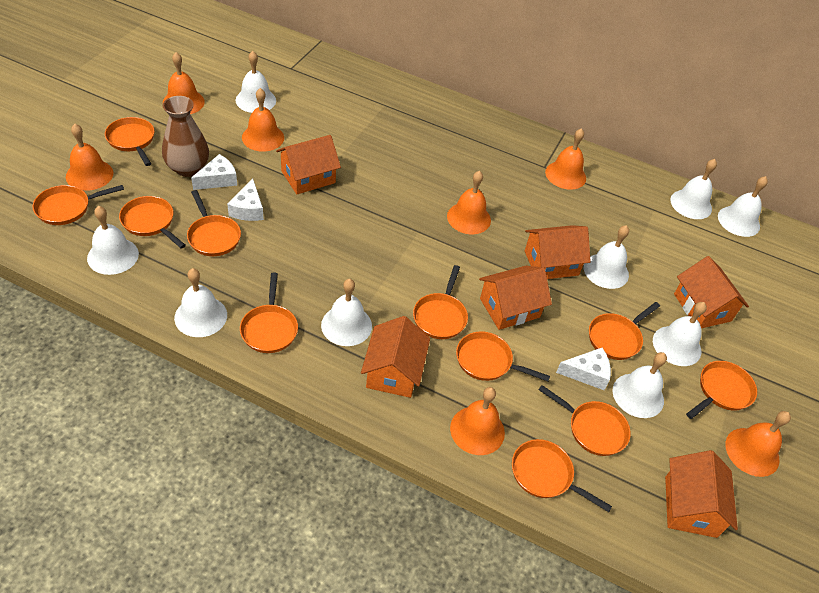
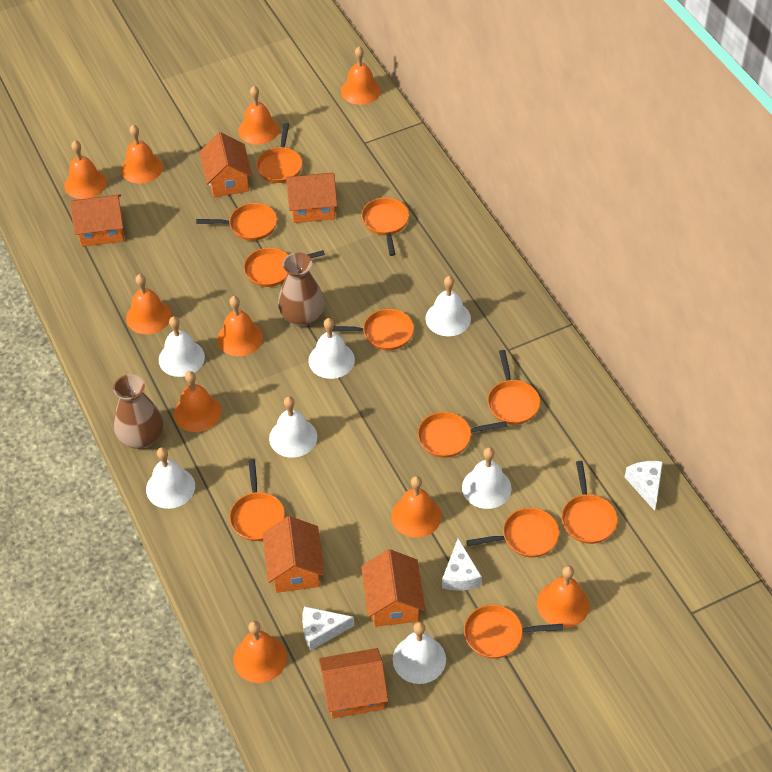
brown vase: [162,96,209,177] = 1 -> [113,374,163,449] [278,253,325,327] = 2
orange bell: [66,124,113,191] [163,52,205,114] [242,88,284,152] [447,171,491,234] [450,387,505,455] [545,128,586,190] [725,411,791,477] = 7 -> [64,140,107,199] [121,125,163,184] [126,274,171,334] [174,371,221,432] [217,296,263,356] [234,621,287,683] [238,86,279,144] [341,47,381,105] [391,476,441,538] [537,566,589,628] = 10
white bell: [87,206,139,275] [174,268,227,337] [236,51,276,113] [321,279,372,346] [583,225,629,289] [613,352,667,418] [653,302,707,366] [670,159,717,219] [718,176,768,237] = 9 -> [146,447,195,509] [159,316,205,377] [269,396,317,458] [308,318,355,379] [393,622,446,684] [425,276,471,336] [462,447,512,509] = 7

